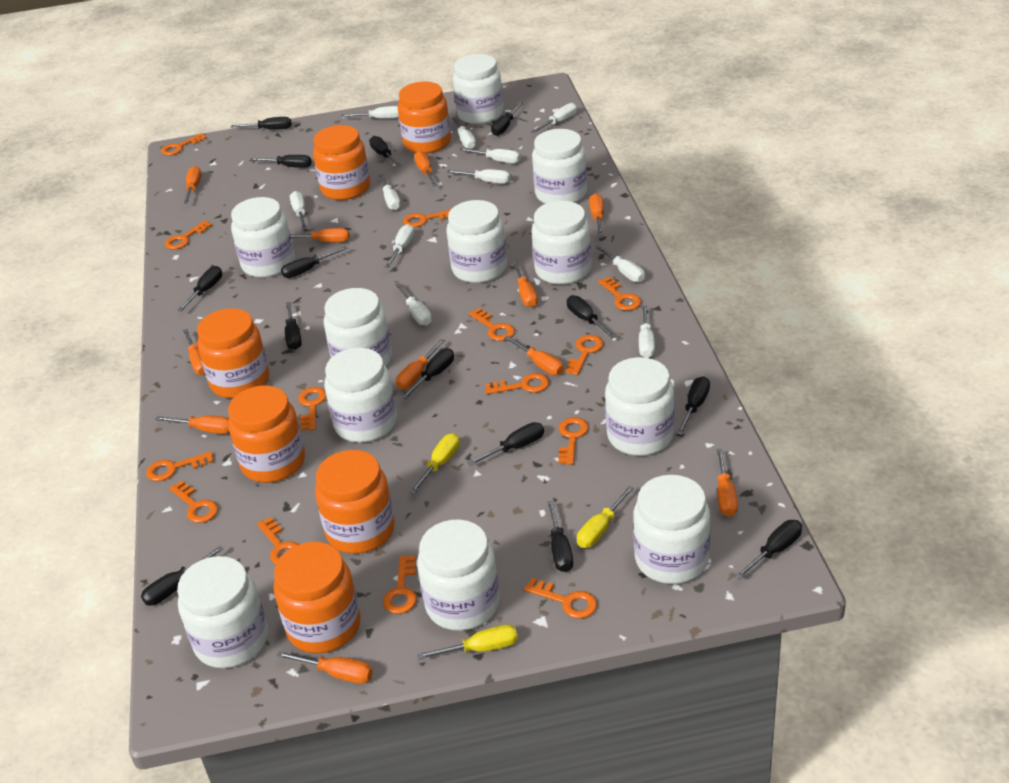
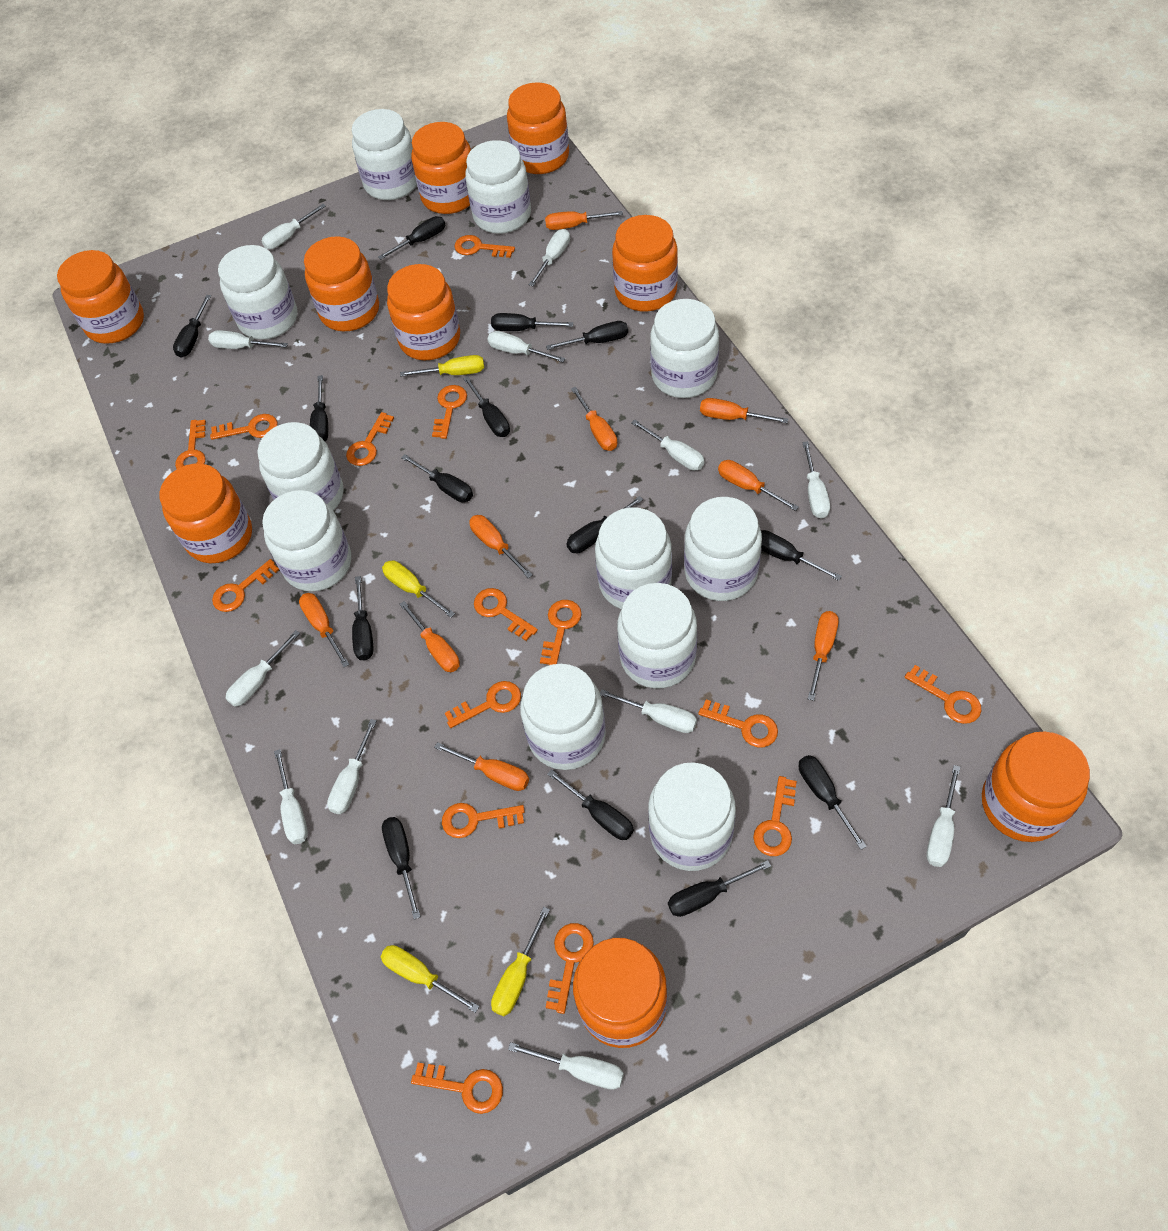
orange jar: [197,308,269,398] [228,386,305,483] [274,542,361,653] [313,125,370,200] [315,450,395,554] [398,82,451,153] = 6 -> [57,250,144,344] [159,464,252,563] [304,236,379,331] [387,264,460,360] [411,122,471,214] [507,82,569,174] [573,938,668,1048] [612,215,678,311] [982,731,1090,842] = 9
orange key: [146,451,214,481] [161,133,207,155] [165,220,212,249] [169,481,218,523] [257,517,299,564] [298,387,326,430] [383,555,417,614] [403,209,451,227] [469,308,515,341] [485,373,549,394] [524,578,597,619] [558,417,589,465] [565,335,604,375] [598,277,641,311] = 14 -> [175,420,206,469] [210,414,278,440] [212,559,279,612] [346,412,394,466] [411,1063,503,1114] [432,385,467,439] [442,803,525,838] [445,681,521,728] [455,235,515,258] [474,588,538,641] [540,600,582,665] [545,923,594,1014] [698,699,778,747] [753,776,797,856] [905,665,981,724] = 15
orange screwdriver: [155,415,229,434] [183,329,205,375] [184,166,201,204] [277,651,373,684] [291,228,350,242] [396,339,445,390] [414,151,437,186] [504,336,564,375] [512,262,538,307] [589,193,604,236] [717,449,738,517] = 11 -> [299,593,349,667] [399,601,460,672] [434,742,529,791] [469,515,533,578] [545,211,623,230] [571,387,617,451] [700,398,788,423] [718,460,799,511] [808,611,839,701] = 9
white screwdriver: [290,191,307,229] [341,106,399,119] [378,174,401,210] [385,224,414,268] [395,283,432,325] [447,169,511,184] [452,117,476,149] [460,148,521,164] [531,103,577,133] [595,245,645,282] [639,305,655,358] = 11 -> [208,330,288,349] [226,630,300,707] [262,204,326,249] [274,749,308,844] [327,719,377,814] [487,331,566,362] [508,1042,624,1090] [529,229,570,286] [600,689,697,733] [631,419,705,471] [802,441,830,518] [926,765,960,867] = 12
yellow screwdriver: [409,433,460,494] [417,625,518,660] [577,486,634,548] = 3 -> [381,945,480,1013] [382,560,455,618] [400,355,484,377] [491,907,550,1016] = 4

